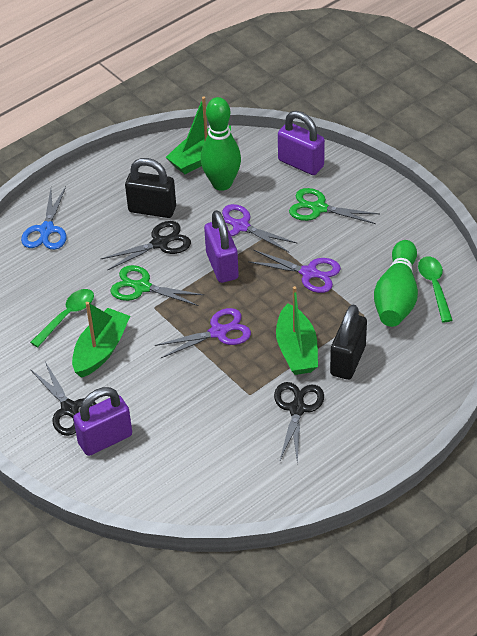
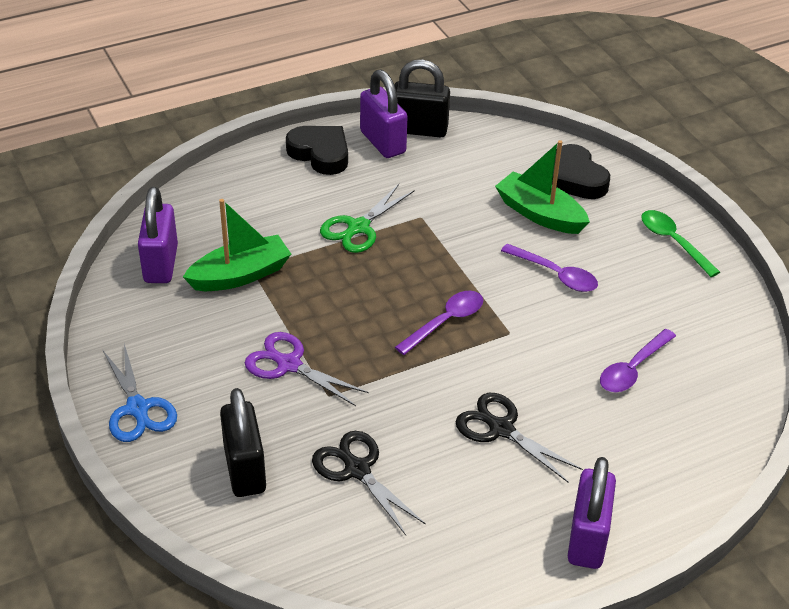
black heart: none = 0 -> [286,126,348,175] [552,144,610,199] = 2
black scissors: [30,362,97,436] [101,221,191,271] [274,382,324,463] = 3 -> [312,431,426,535] [455,393,583,483] = 2
green boat: [72,302,130,378] [166,97,231,174] [276,286,318,375] = 3 -> [183,199,291,291] [495,140,590,234] = 2
green bowling pin: [201,97,241,191] [374,240,418,327] = 2 -> none = 0
green scissors: [110,265,204,306] [289,188,379,224] = 2 -> [320,184,415,253] = 1
green spoon: [30,289,94,347] [418,256,452,322] = 2 -> [641,210,720,277] = 1
purple scissors: [155,308,251,358] [222,204,298,252] [249,250,341,293] = 3 -> [245,332,369,406] = 1
purple spoon: none = 0 -> [395,291,483,355] [501,243,598,292] [600,329,676,392] = 3

